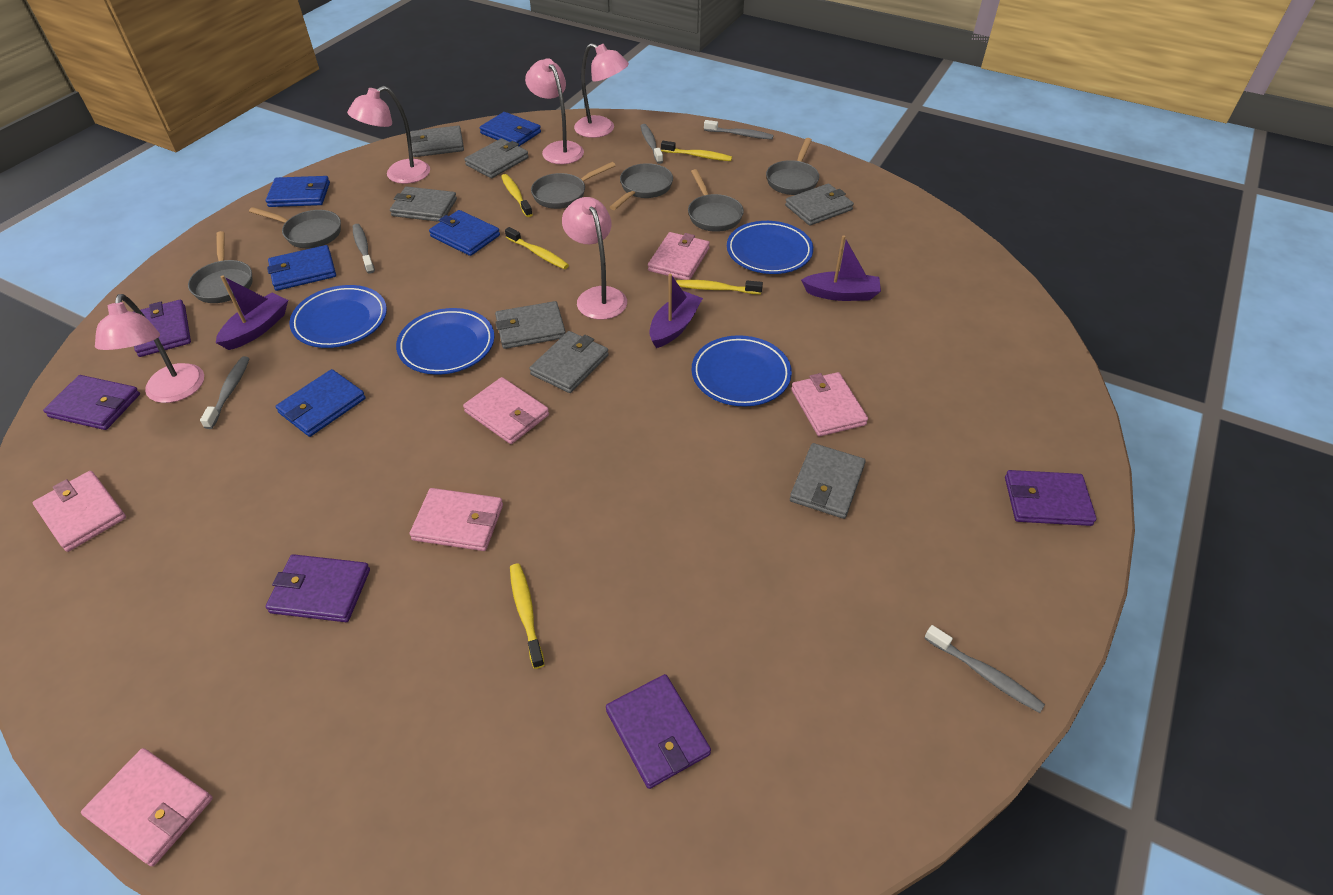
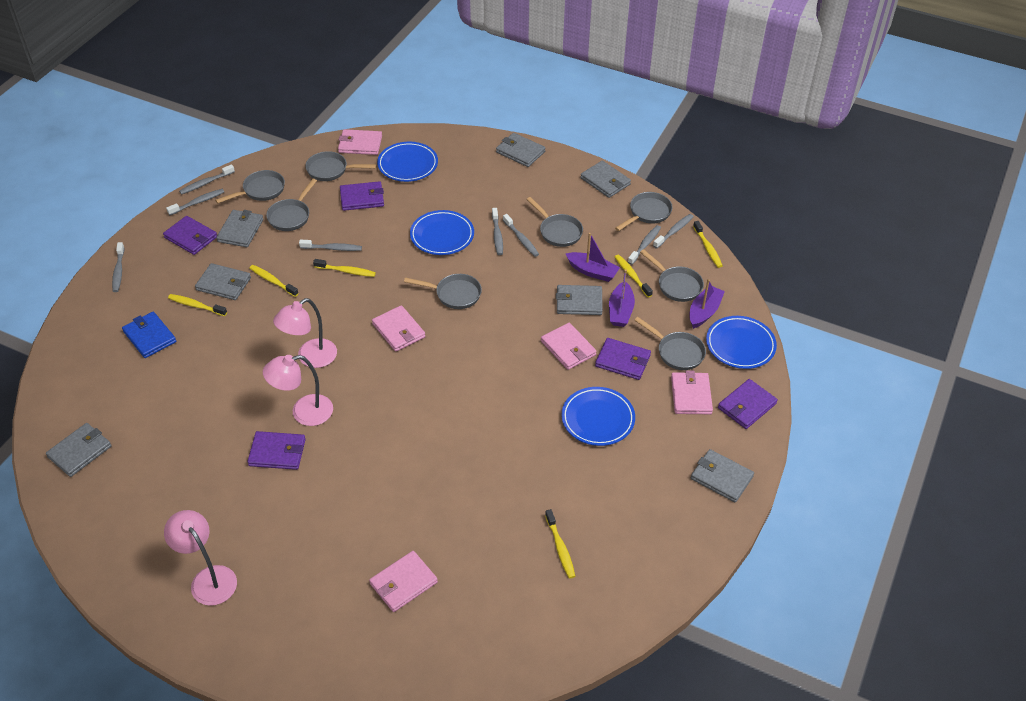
blue wallet: [266,176,330,207] [267,245,336,291] [275,369,366,437] [429,210,500,256] [480,112,541,146] = 5 -> [122,312,176,358] = 1
grey pan: [188,231,253,303] [249,207,341,248] [531,162,616,209] [610,163,673,210] [688,169,744,232] [766,138,819,195] = 6 -> [215,170,285,204] [266,179,317,231] [305,151,376,181] [404,274,482,309] [526,197,583,247] [615,192,673,231] [634,317,706,370] [640,249,704,302] = 8
grey toothbrush: [200,356,250,429] [352,224,375,274] [640,124,663,164] [704,120,774,140] [924,625,1045,713] = 5 -> [112,242,124,292] [166,189,224,215] [179,164,235,194] [299,240,362,251] [492,208,503,255] [503,214,539,257] [628,225,661,265] [653,214,694,248] = 8
pink lamp: [95,294,204,403] [347,86,430,184] [525,58,584,164] [562,197,627,320] [574,43,629,138] = 5 -> [164,510,237,606] [263,355,333,426] [273,298,337,368] = 3
pink wallet: [33,471,126,552] [81,748,213,866] [410,488,503,551] [463,377,549,444] [648,232,710,280] [791,372,868,436] = 6 -> [338,129,382,155] [369,551,438,612] [372,305,425,352] [541,323,597,370] [671,371,713,414] = 5
yellow toothbrush: [501,174,533,217] [505,227,569,269] [510,564,545,669] [661,141,732,161] [676,280,763,294] = 5 -> [168,294,227,316] [250,265,299,297] [313,259,376,277] [545,509,576,579] [615,255,653,298] [693,221,723,268] = 6

